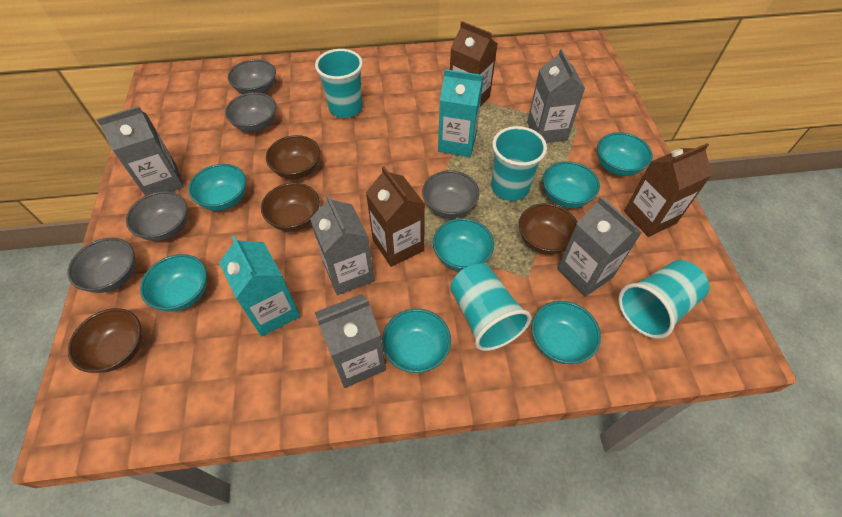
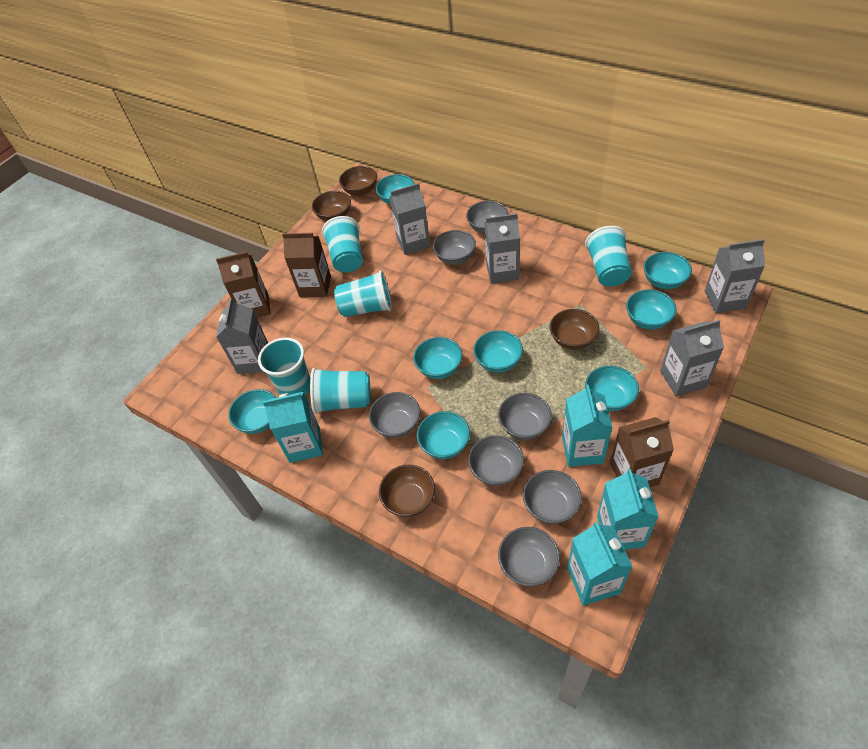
grey bowl: [68,238,136,293] [126,191,188,241] [225,92,277,132] [228,59,276,94] [422,171,479,218] = 5 -> [369,392,420,438] [433,230,476,264] [466,201,508,233] [468,435,524,486] [498,393,552,440] [498,527,560,586] [523,470,582,524] = 7
turquoise bowl: [140,254,207,312] [188,164,246,211] [382,309,451,373] [433,218,494,271] [531,301,601,364] [543,161,600,208] [597,132,652,176] = 7 -> [228,389,276,434] [376,174,415,204] [413,337,462,379] [417,411,470,459] [473,330,523,372] [585,366,639,411] [626,289,677,330] [644,252,692,289] = 8
turquoise carton: [219,236,300,337] [438,69,483,157] = 2 -> [263,391,323,463] [562,384,613,467] [567,522,633,606] [597,469,659,550] = 4
turquoise cup: [315,49,363,118] [450,263,531,351] [491,126,547,201] [619,260,710,339] = 4 -> [258,337,310,395] [310,368,370,414] [322,216,363,272] [334,270,392,317] [585,226,632,286] = 5

